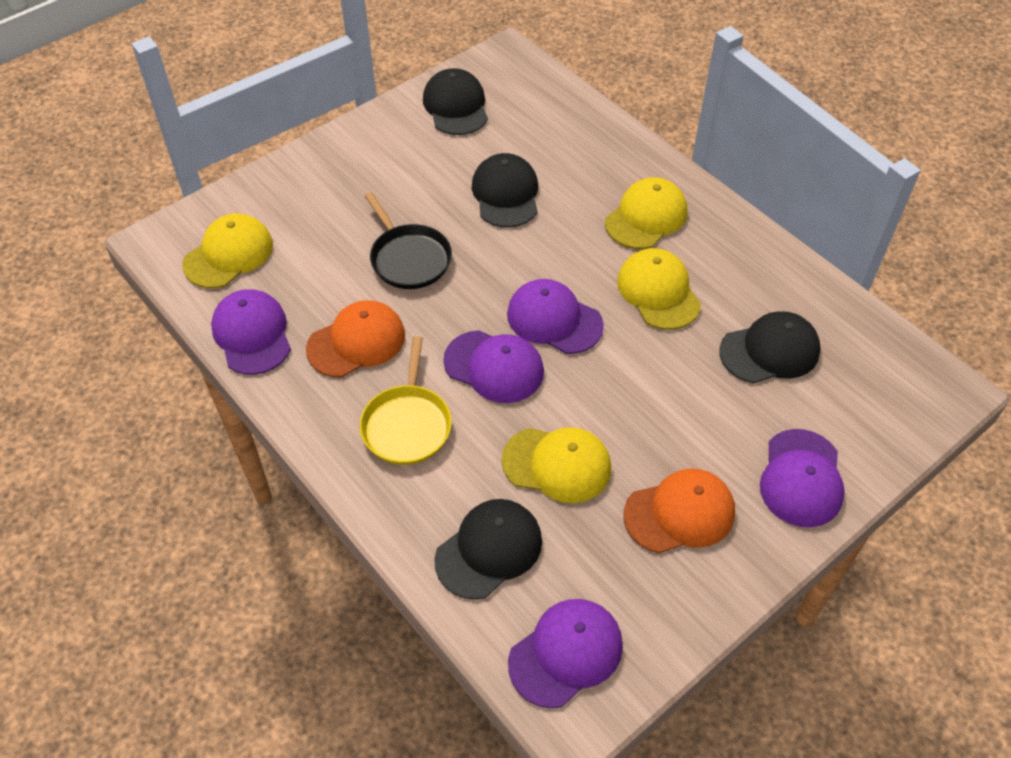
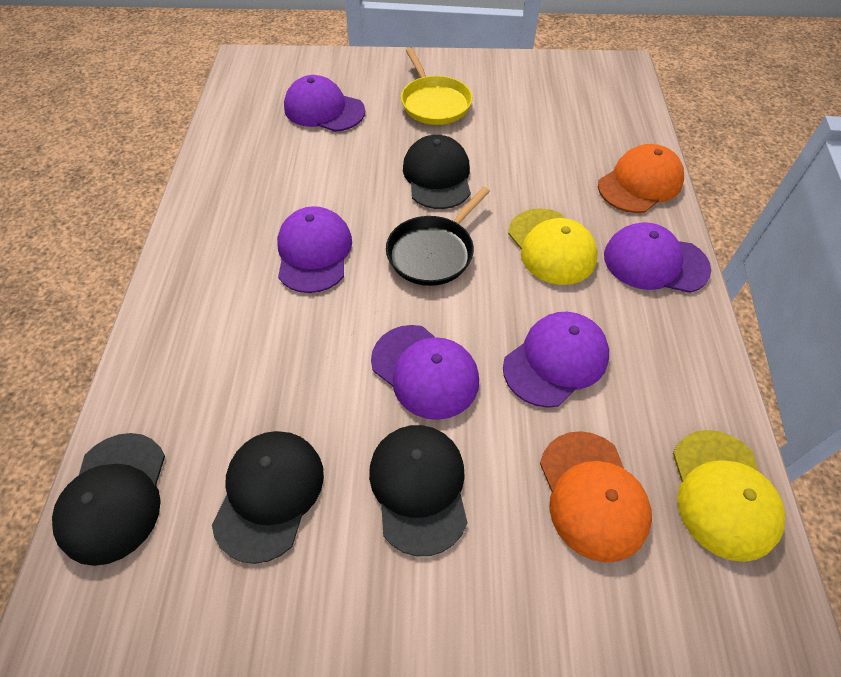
yellow cap: [182,213,273,288] [501,427,611,503] [605,177,687,249] [617,248,701,330] = 4 -> [508,208,598,285] [673,430,785,562] = 2

